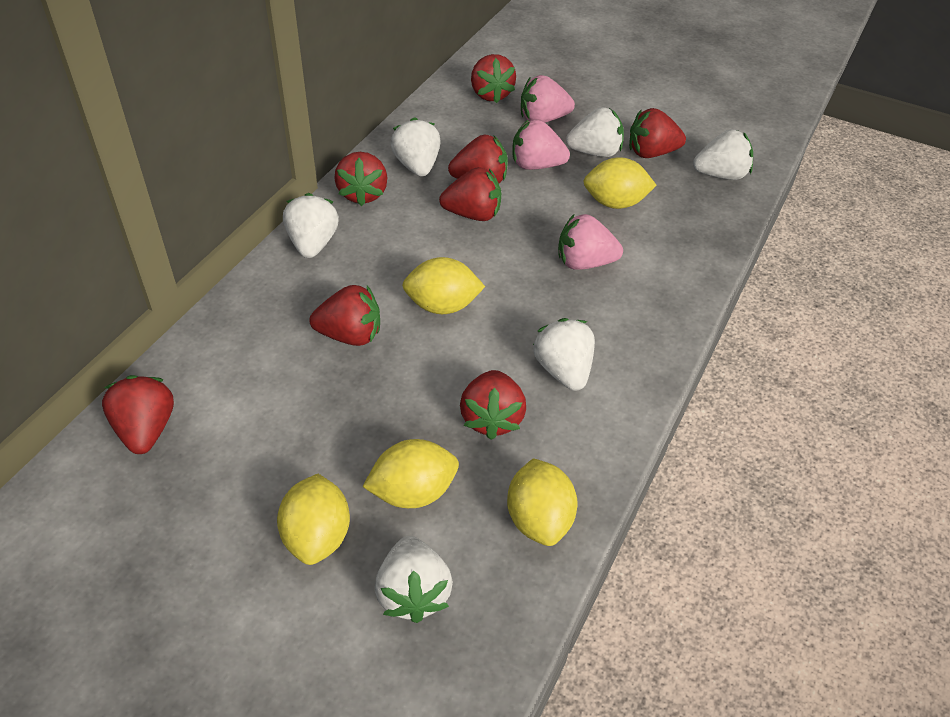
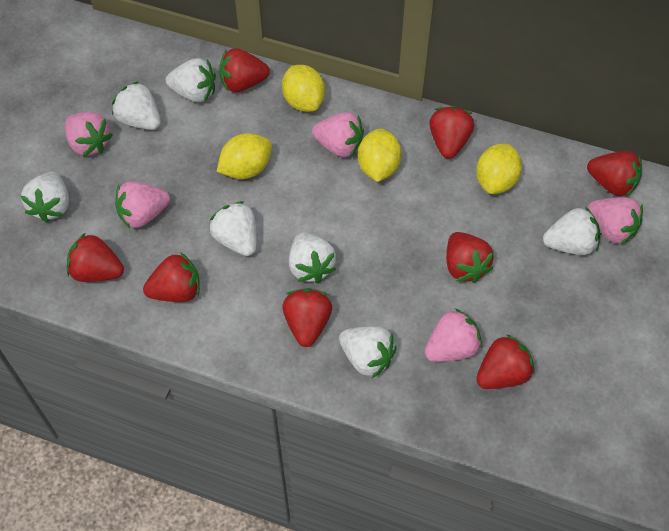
pink strawberry: [512,119,570,170] [521,75,575,123] [558,214,623,270] = 3 -> [65,112,113,157] [115,181,170,228] [312,112,364,157] [425,308,482,362] [588,197,643,245] = 5
white strawberry: [283,193,339,258] [375,536,453,623] [390,117,441,176] [533,318,595,391] [566,107,624,157] [693,129,753,180] = 6 -> [21,172,69,222] [112,81,161,130] [166,58,216,102] [209,201,257,256] [289,232,336,283] [339,326,396,378] [543,207,600,255] = 7
yellow lemon: [277,474,350,565] [362,439,459,508] [402,257,485,314] [507,458,577,546] [583,157,657,209] = 5 -> [217,133,272,179] [282,65,325,112] [358,129,402,182] [476,143,522,194] = 4

